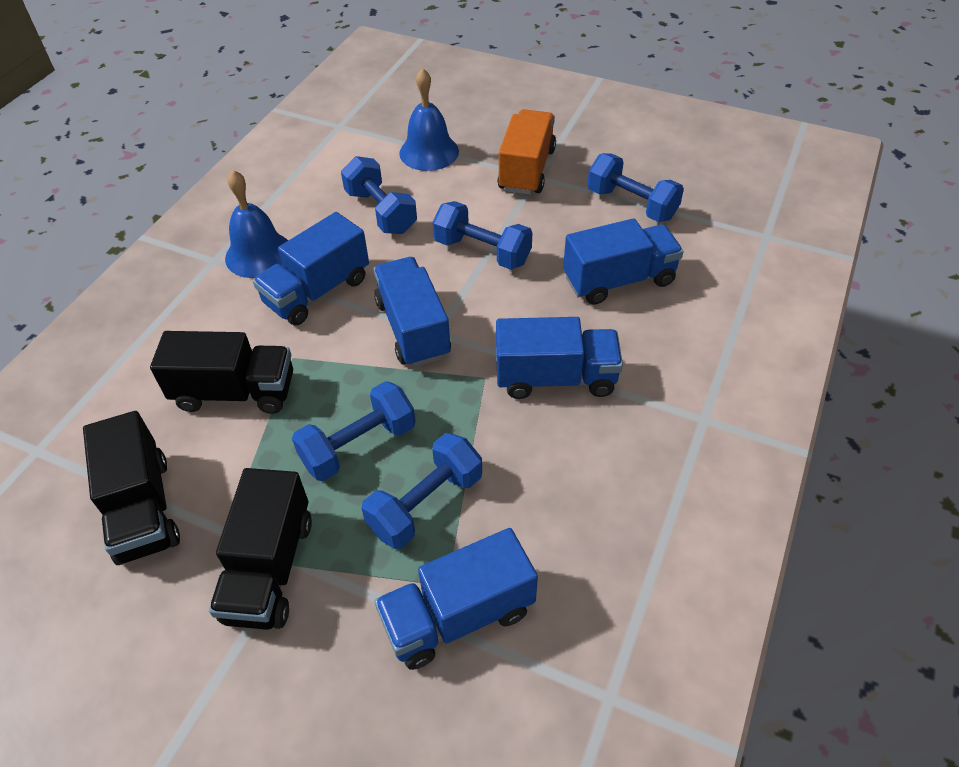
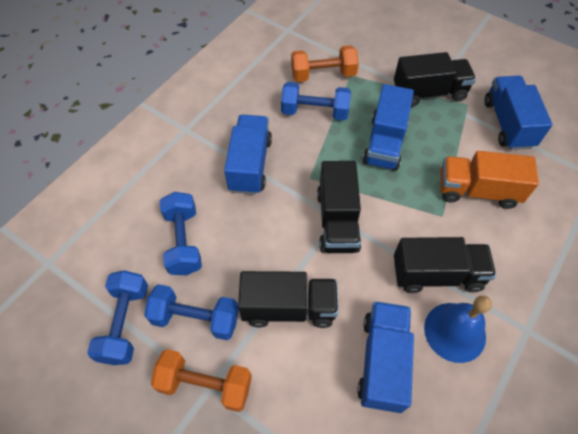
black truck: [83,411,180,565] [150,331,293,414] [209,468,312,630] = 3 -> [238,271,338,328] [317,161,361,253] [394,52,476,107] [394,237,496,293] = 4
blue bell: [225,170,288,278] [399,68,459,171] = 2 -> [424,296,492,363] = 1
blue dumbbell: [292,381,416,481] [341,156,417,234] [362,433,482,549] [433,201,533,270] [587,153,684,222] = 5 -> [87,270,148,365] [144,284,239,340] [160,192,202,276] [281,82,351,121] = 4
blue truck: [253,212,369,325] [373,257,451,367] [374,528,538,670] [496,317,623,399] [563,218,684,305] = 5 -> [224,114,272,195] [357,301,414,413] [363,84,414,171] [485,76,553,150] = 4
orange dumbbell: none = 0 -> [151,349,252,412] [291,45,359,82] = 2

